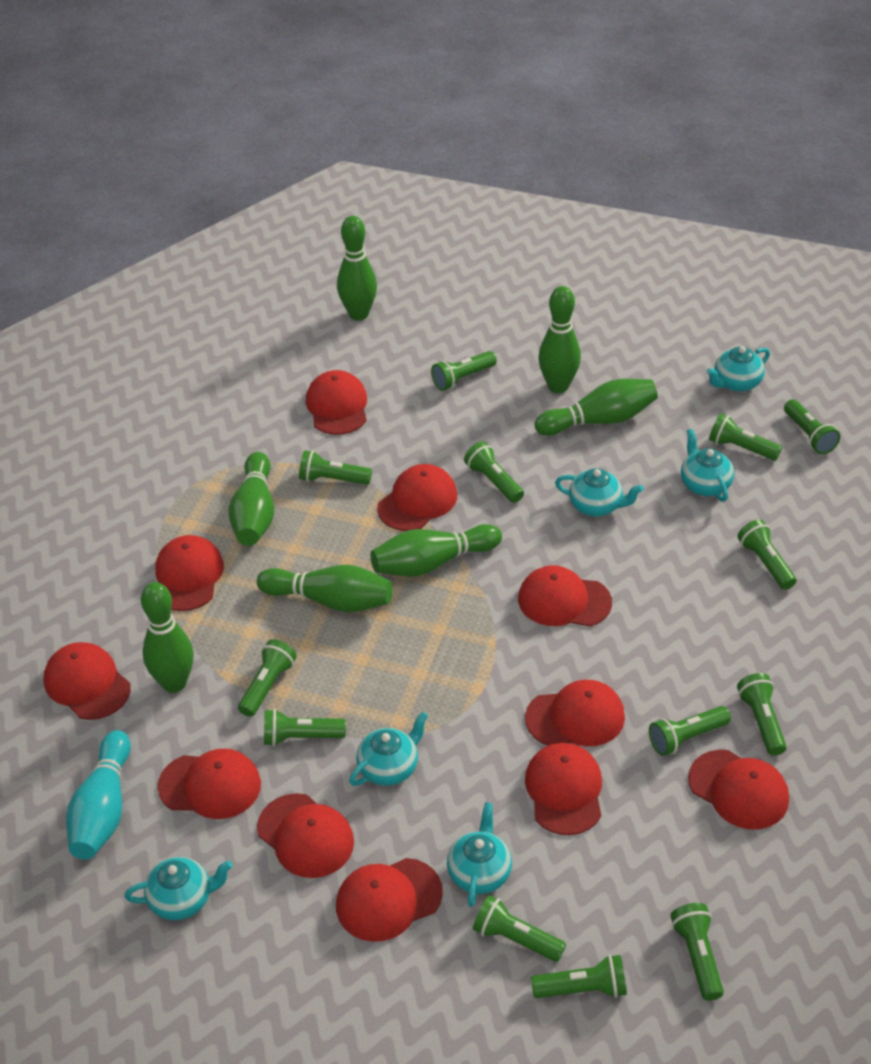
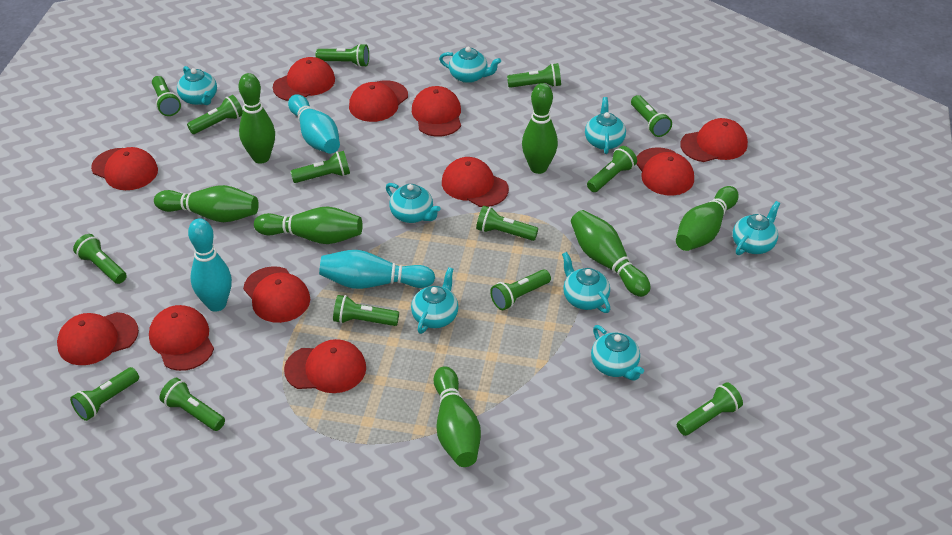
green flashlight: [238,639,297,717] [264,709,346,746] [299,450,372,485] [431,351,497,391] [464,441,524,503] [473,895,566,962] [531,955,627,998] [649,706,731,756] [671,903,724,1001] [709,414,782,461] [737,519,797,590] [737,673,787,756] [784,399,840,454] = 13 -> [70,367,139,421] [73,234,127,284] [152,76,181,116] [159,378,225,431] [187,95,243,134] [290,151,350,183] [316,43,369,67] [333,295,399,326] [476,206,538,241] [490,269,551,310] [507,63,561,88] [587,146,637,192] [631,95,672,137] [677,382,743,436] = 14
turquoise bowling pin: [66,730,131,860] = 1 -> [188,218,232,312] [288,94,340,154] [319,250,435,289] = 3
turquoise teapot: [125,857,232,920] [349,712,428,786] [447,802,512,907] [555,468,643,516] [681,429,734,502] [706,346,770,392] = 6 -> [177,66,217,105] [386,183,441,223] [411,267,459,334] [439,47,501,83] [562,252,610,313] [585,97,626,154] [591,325,644,381] [733,201,780,255] = 8

